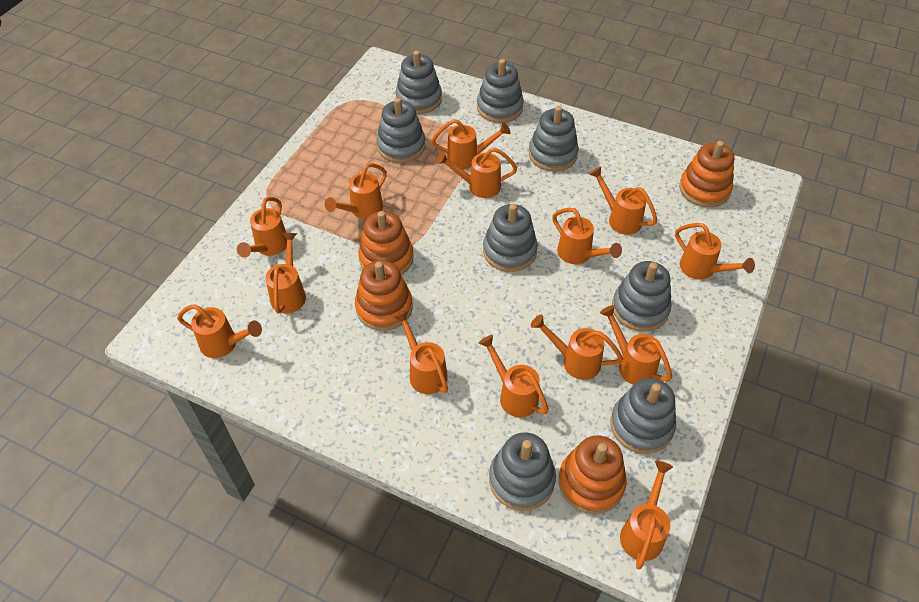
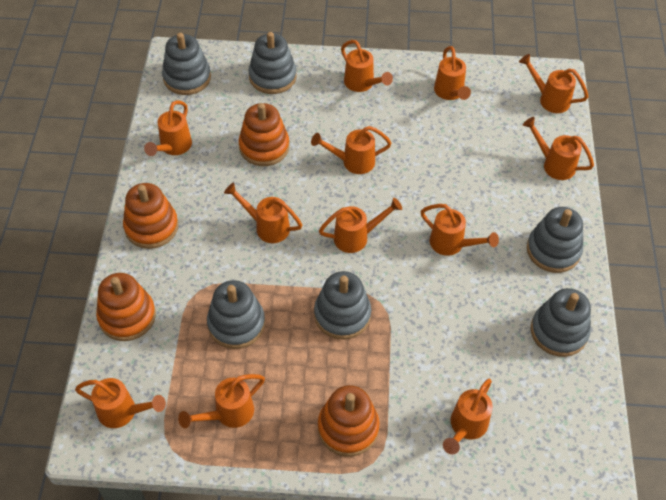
grey stacking toy: [376,98,426,163] [396,51,442,114] [477,59,524,123] [483,204,538,272] [489,432,556,511] [529,106,579,171] [610,378,676,454] [612,261,672,332] = 8 -> [162,33,211,95] [207,280,265,349] [249,32,296,94] [314,271,371,340] [527,207,583,273] [531,288,591,357] = 6
orange watering can: [177,304,262,358] [237,197,287,258] [265,233,306,313] [325,163,387,219] [394,310,448,394] [432,119,511,169] [436,148,517,198] [479,335,549,418] [531,315,623,380] [552,208,622,264] [589,166,657,235] [600,305,672,385] [620,461,673,569] [675,223,755,280] = 14 -> [75,378,166,428] [144,100,192,156] [178,374,265,428] [224,183,302,243] [311,126,392,174] [319,198,402,253] [341,40,393,92] [421,204,499,256] [434,46,471,100] [443,379,493,454] [519,54,589,113] [523,117,594,180] = 12

